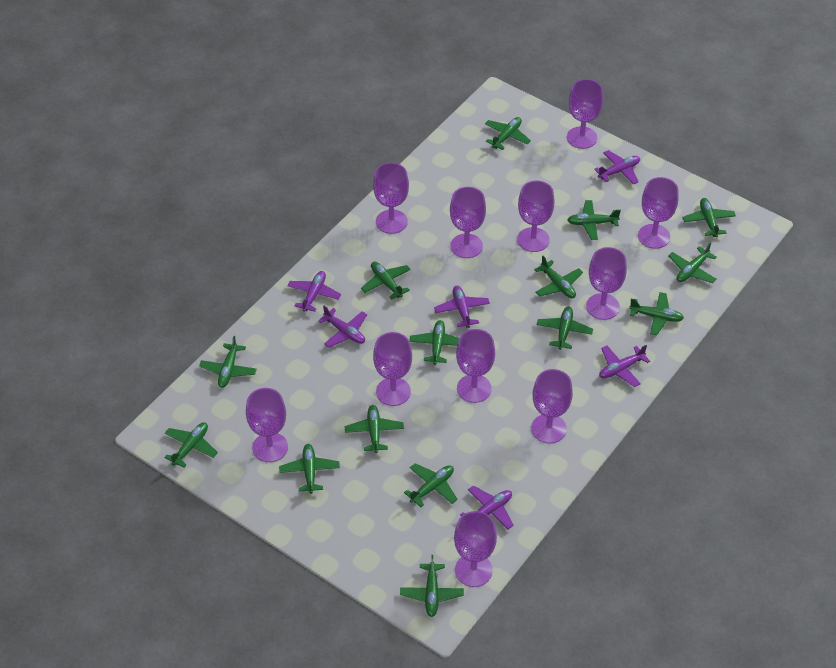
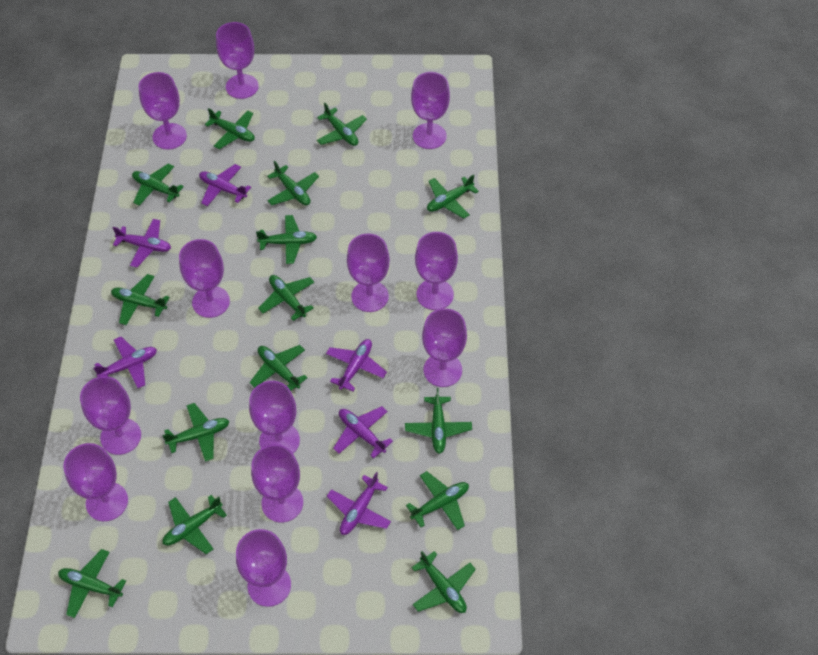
purple goblet: [246,388,288,462] [373,163,409,234] [373,332,412,406] [450,187,486,258] [454,511,497,587] [456,329,495,403] [517,181,555,252] [531,369,573,443] [567,79,603,149] [586,247,627,320] [638,177,679,249] = 11 -> [63,443,128,521] [80,376,141,455] [138,72,187,149] [179,239,230,318] [216,22,259,99] [236,529,291,607] [249,381,300,453] [251,444,303,522] [347,234,390,312] [411,72,450,149] [415,232,458,310] [422,308,467,387] = 12

